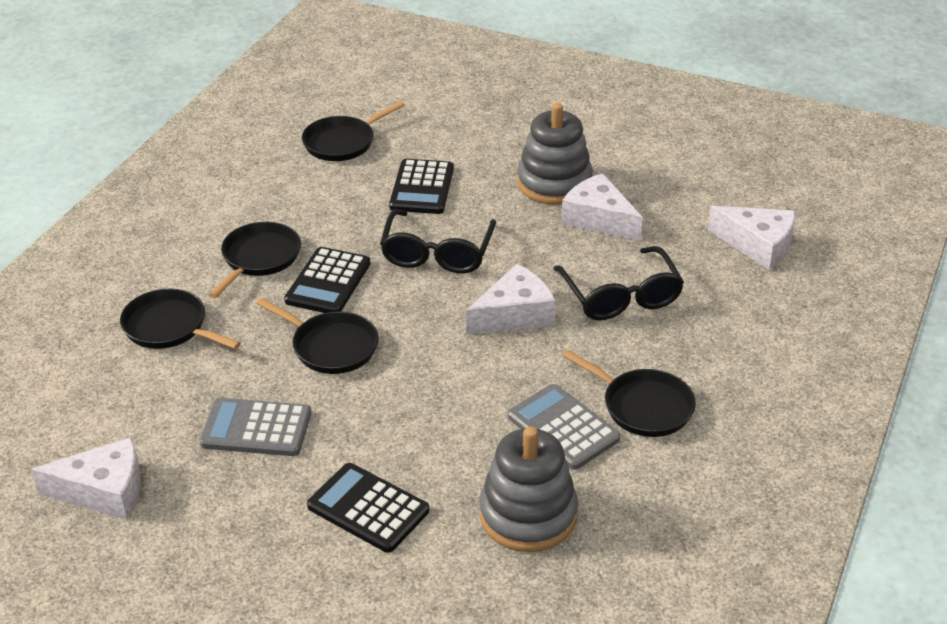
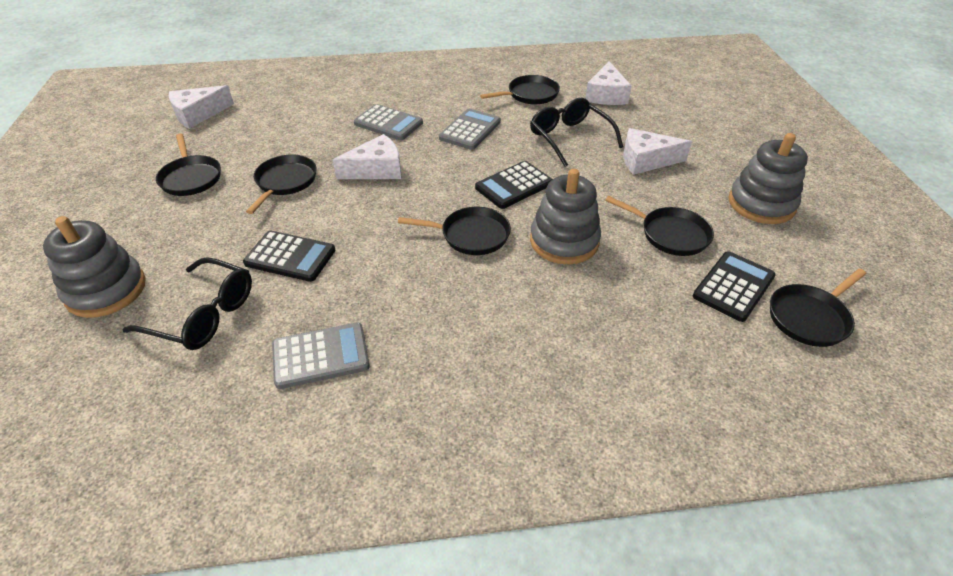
black pan: [120,289,241,349] [209,222,301,298] [256,298,379,374] [302,101,405,161] [563,350,696,437] = 5 -> [156,133,221,196] [246,154,317,214] [398,207,511,255] [480,75,560,104] [605,196,714,256] [770,269,866,347] = 6
grey calculator: [199,398,311,456] [508,384,620,470] = 2 -> [272,322,370,389] [354,104,423,140] [439,109,501,150] = 3
grey stacking toy: [479,427,578,552] [517,103,593,205] = 2 -> [43,216,146,318] [530,169,601,264] [729,133,808,224] = 3

